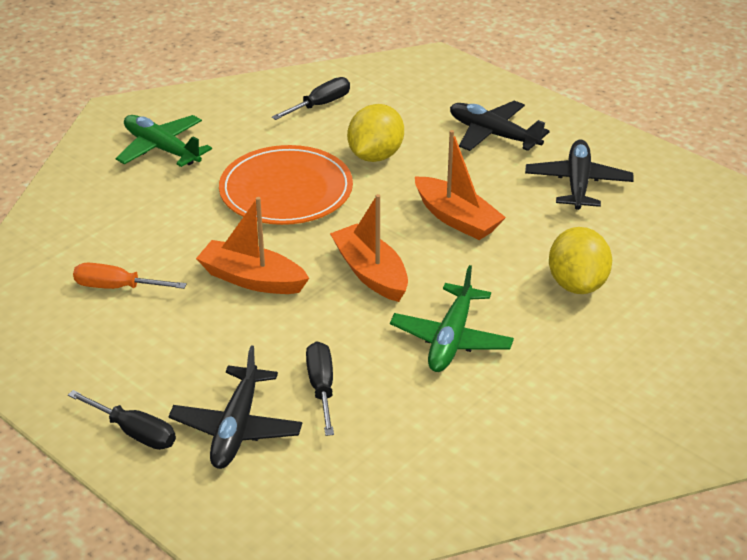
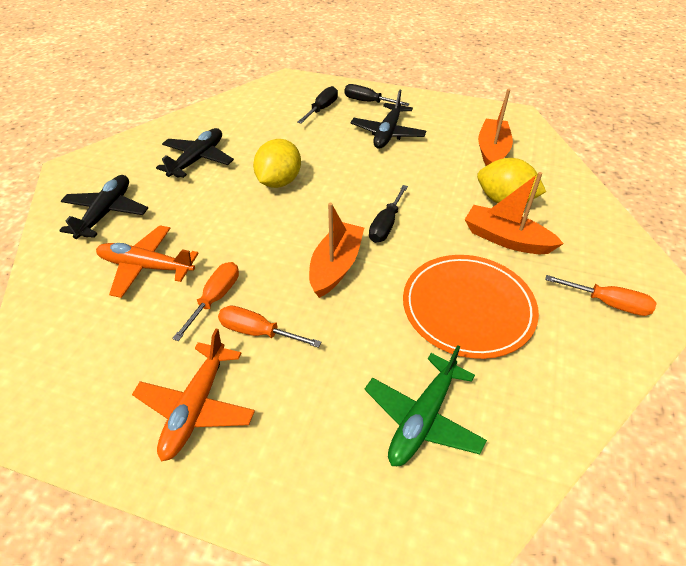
green plane: [116,115,212,167] [390,265,514,372] = 2 -> [364,345,487,466] = 1
orange plane: none = 0 -> [96,225,199,298] [132,329,255,461] = 2
orange screwdriver: [73,263,187,289] = 1 -> [172,262,239,341] [218,305,321,348] [545,275,657,316] = 3

